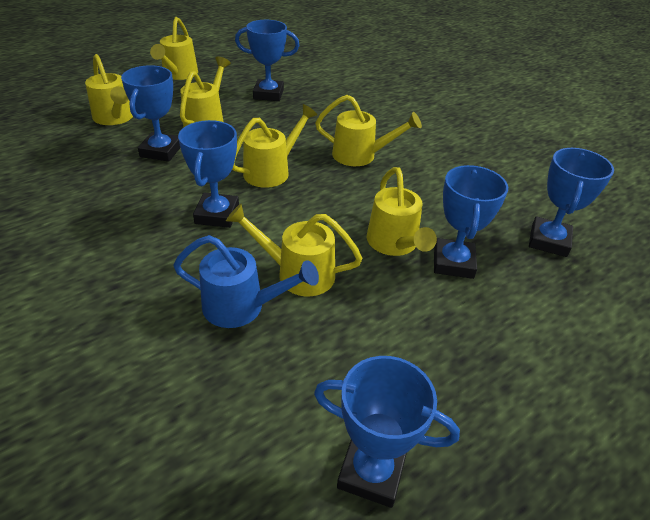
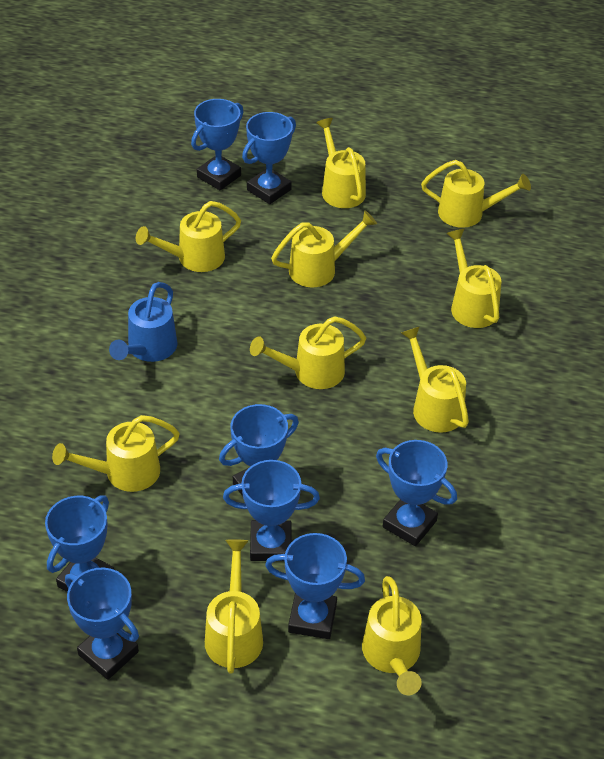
blue trophy: [121,65,180,162] [178,120,239,228] [235,20,300,101] [314,356,460,508] [434,165,508,279] [529,148,614,257] = 6 -> [45,495,114,592] [65,568,139,680] [191,99,244,190] [219,404,299,496] [223,460,320,561] [242,112,296,204] [265,533,365,639] [376,440,457,546] = 8
yellow watering can: [85,54,133,125] [150,17,198,80] [180,56,231,128] [226,204,362,296] [232,104,317,188] [315,95,422,166] [367,167,437,256] = 7 -> [52,415,180,492] [136,201,241,272] [205,539,263,674] [250,316,366,389] [271,210,377,287] [316,118,366,208] [362,576,422,695] [401,326,469,433] [421,160,531,228] [446,229,502,328] = 10

